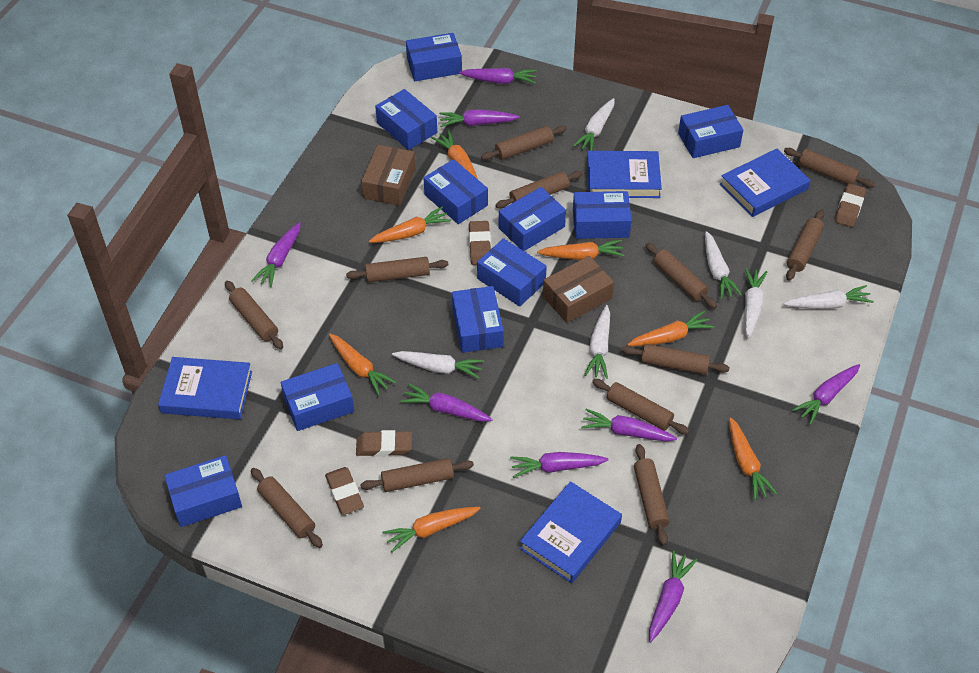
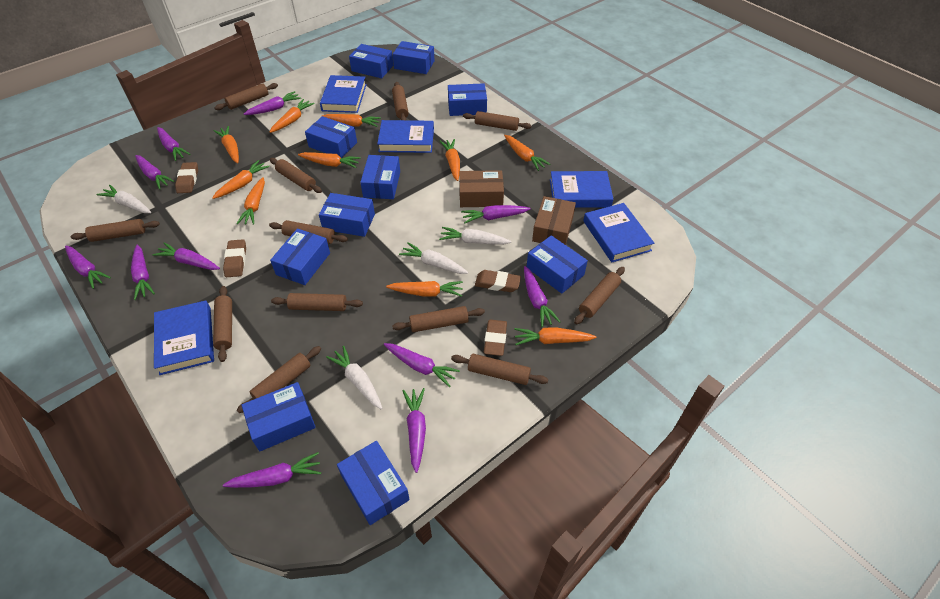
blue book: [158,357,252,419] [520,481,622,584] [587,151,662,198] [720,149,810,217] = 4 -> [154,300,214,375] [320,75,367,113] [377,120,434,153] [550,171,613,208] [583,203,654,262] = 5
orange carrot: [329,334,397,396] [369,207,451,243] [382,507,480,553] [431,130,478,179] [537,239,624,260] [627,311,715,346] [729,417,778,500] = 7 -> [212,160,270,199] [214,126,239,163] [236,177,265,225] [270,99,315,133] [298,152,361,168] [321,114,381,127] [386,281,463,297] [439,139,460,181] [504,135,550,171] [514,327,597,345] = 10
purple carrot: [251,222,301,287] [400,384,493,422] [439,109,520,127] [459,68,537,84] [510,452,608,478] [581,409,677,441] [649,550,697,642] [792,364,860,425] = 8 -> [65,246,111,289] [131,245,155,300] [135,155,175,190] [153,242,220,270] [157,127,190,161] [223,452,321,488] [244,91,301,115] [384,343,460,387] [403,388,426,473] [461,205,530,223] [524,266,560,327] = 11
white carrot: [392,351,484,379] [573,98,615,151] [584,305,610,379] [705,231,742,299] [744,268,767,339] [784,285,874,309] = 6 -> [96,185,151,213] [326,346,382,409] [399,242,468,274] [439,227,511,245] = 4

